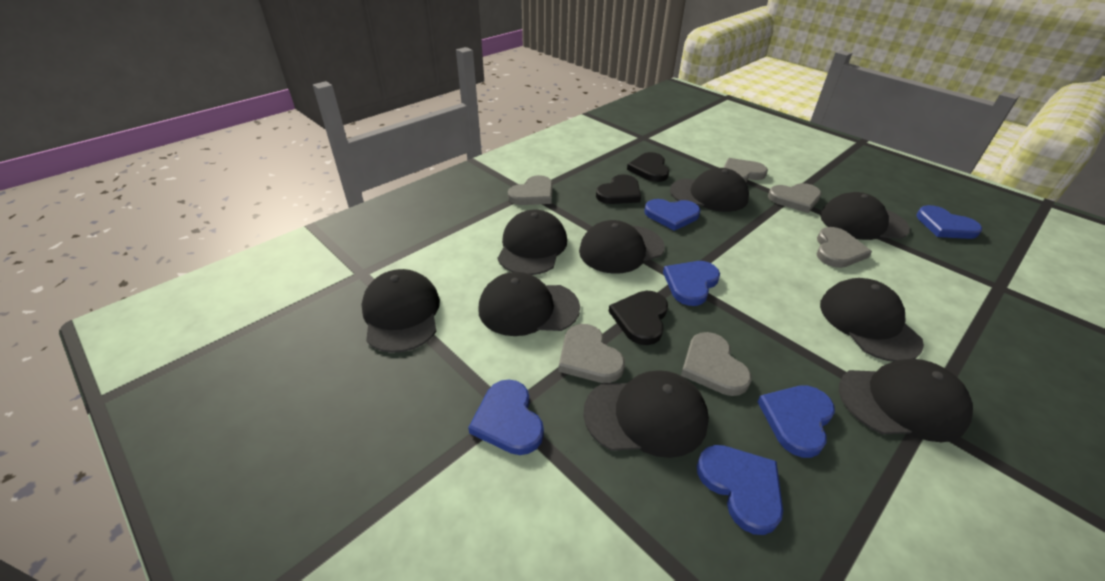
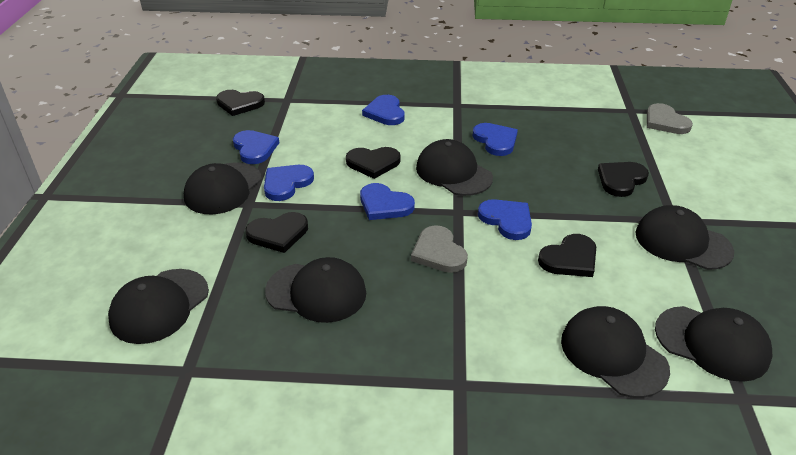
black cap: [361,269,440,353] [478,272,580,336] [497,209,567,275] [579,220,665,274] [583,370,709,458] [670,168,749,212] [820,192,910,240] [820,278,924,362] [839,359,973,442] = 9 -> [108,269,209,344] [184,162,261,214] [265,257,366,323] [416,139,493,196] [561,306,670,398] [636,205,734,270] [655,306,772,382] = 7
black heart: [596,174,641,204] [608,291,668,345] [627,152,669,182] = 3 -> [216,90,265,116] [245,212,308,253] [346,147,401,179] [538,234,596,277] [598,162,649,197] = 5
grey heart: [508,175,553,205] [558,324,625,383] [681,332,752,396] [724,158,768,182] [768,183,821,213] [817,227,872,268] = 6 -> [411,225,468,273] [647,103,693,134] = 2

